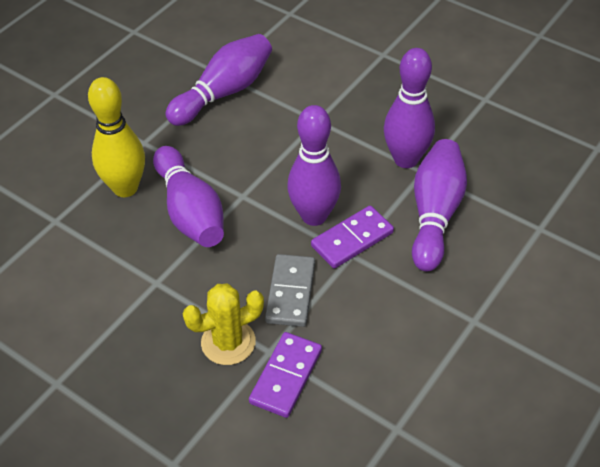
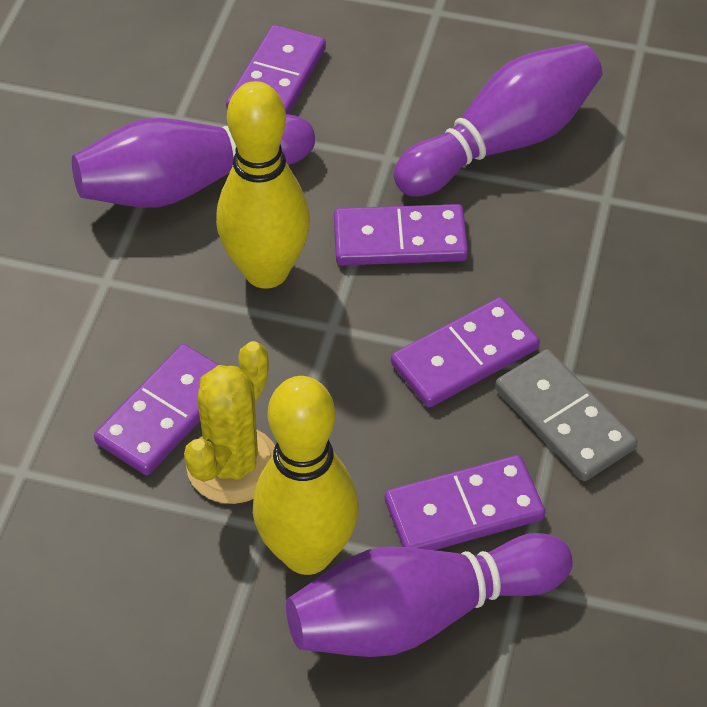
purple bowling pin: [153,146,224,247] [166,34,272,126] [287,105,341,226] [384,48,435,168] [412,139,467,271] = 5 -> [72,114,315,208] [286,533,573,657] [393,43,602,197] = 3
purple domino: [249,332,322,418] [311,206,394,269] = 2 -> [94,344,219,475] [226,25,326,114] [334,204,468,266] [385,455,545,550] [391,297,540,408] = 5
yellow bowling pin: [88,77,145,197] = 1 -> [216,81,310,289] [253,376,359,575] = 2

